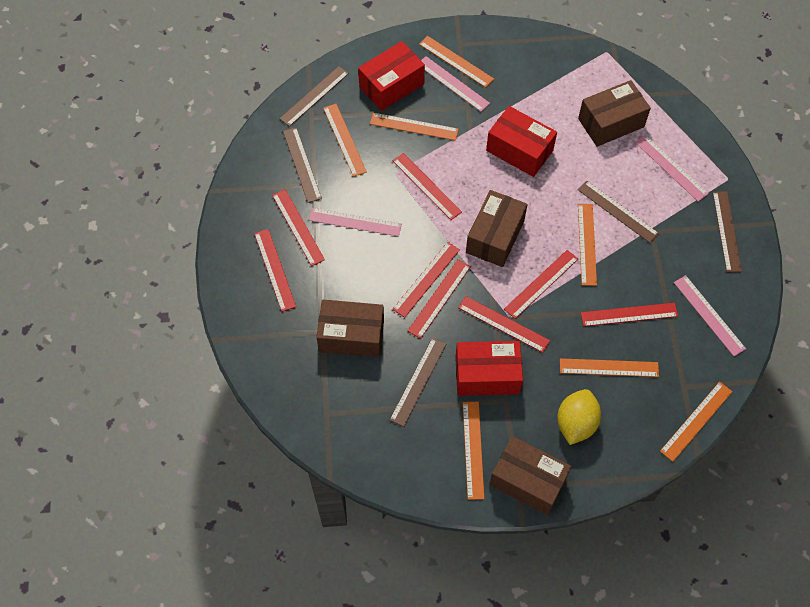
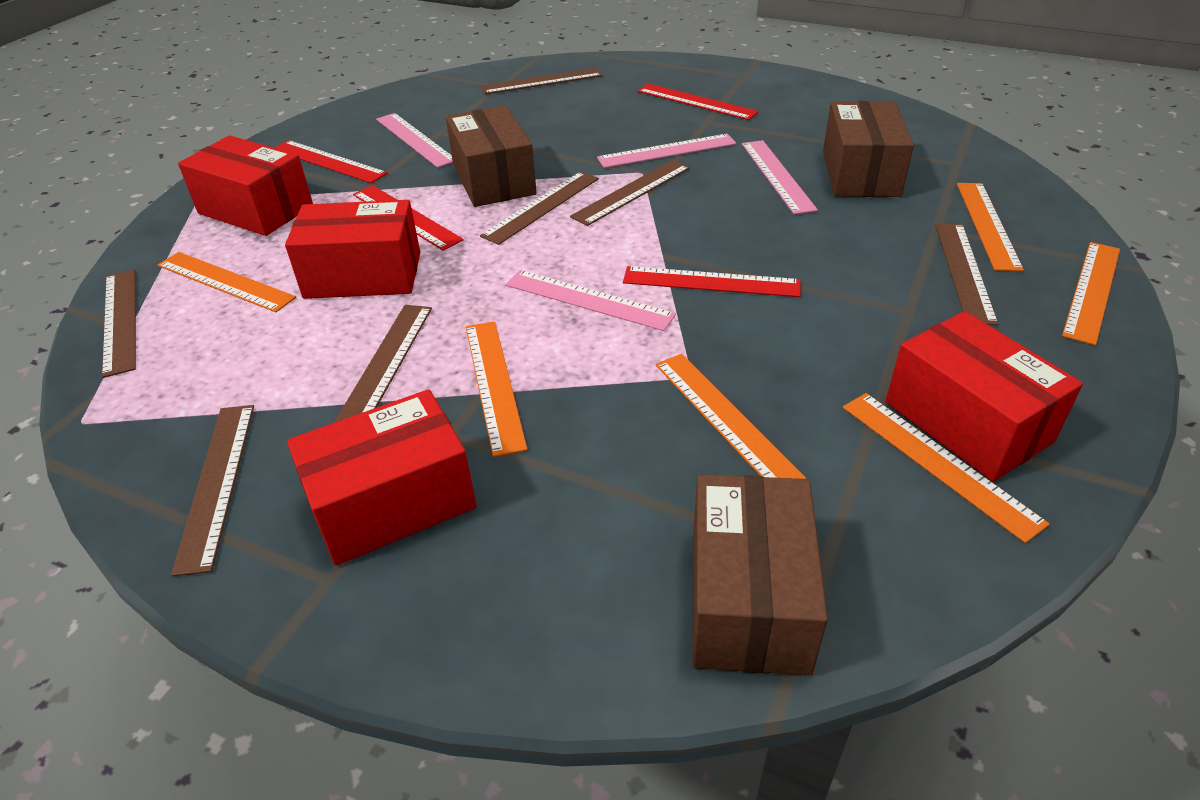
brown box: [316,300,384,358] [466,190,528,267] [489,436,572,515] [578,80,651,147] = 4 -> [446,105,537,207] [692,474,828,675] [823,101,914,197] = 3
brown ruler: [279,66,349,127] [283,127,322,203] [390,338,446,427] [578,180,659,243] [713,191,742,272] = 5 -> [102,269,136,378] [171,405,254,577] [334,305,432,423] [480,171,599,245] [481,68,603,94] [570,160,690,226] [935,223,998,326] = 7
orange ruler: [323,104,367,177] [370,113,459,141] [419,36,494,88] [463,402,484,500] [560,358,659,377] [578,204,597,286] [660,382,733,462] = 7 -> [158,252,296,312] [466,321,528,457] [656,354,806,479] [843,393,1050,543] [957,183,1024,271] [1062,242,1120,345] = 6
red box: [358,41,425,111] [455,341,523,396] [486,106,557,177] = 3 -> [178,136,313,236] [285,200,420,299] [287,389,477,566] [886,311,1083,481] = 4
red ruler: [254,229,296,312] [272,189,325,266] [392,242,460,318] [393,153,462,220] [408,259,471,339] [458,296,550,353] [504,250,578,319] [581,303,678,327] = 8 -> [275,140,387,183] [353,185,464,251] [623,266,801,297] [638,83,759,120] = 4
yellow lemon: [557,389,601,445] = 1 -> none = 0

